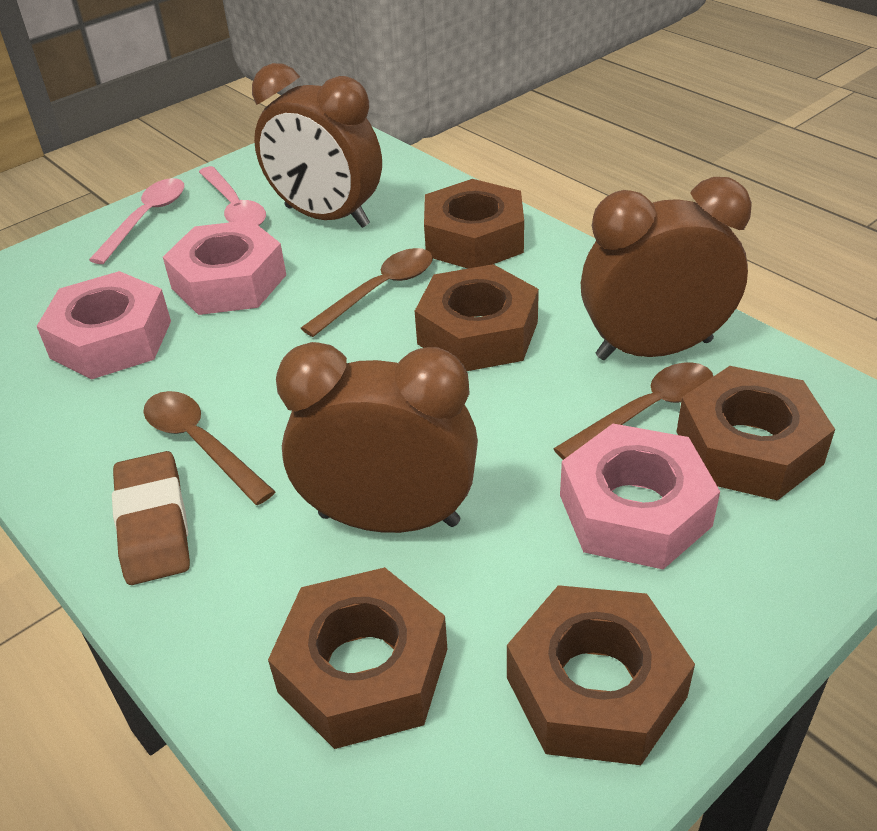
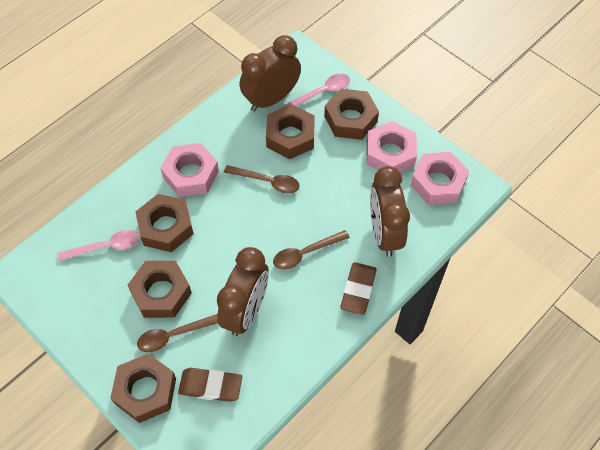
brown eraser: [112,451,190,585] = 1 -> [178,368,242,402] [340,262,377,315] = 2

